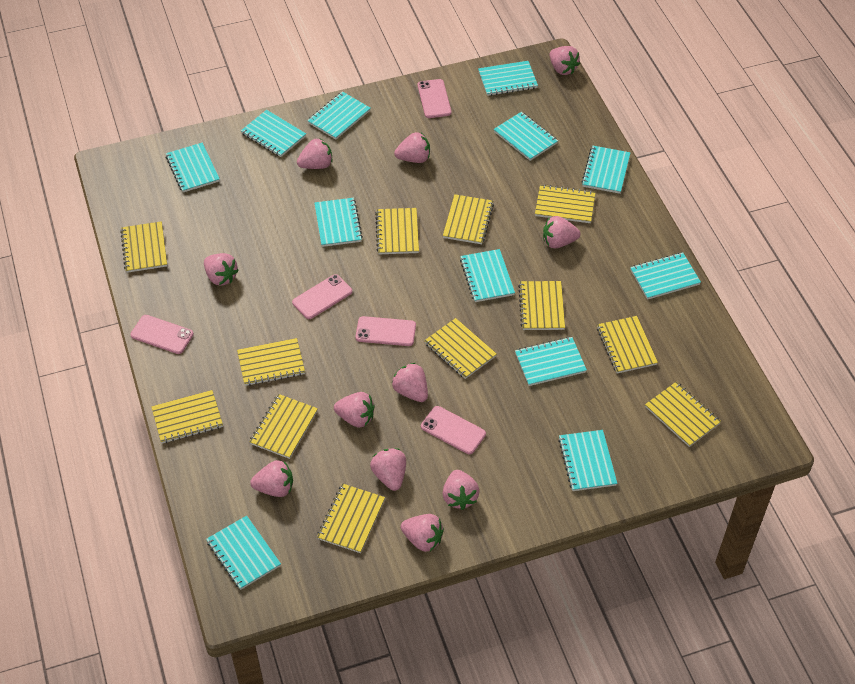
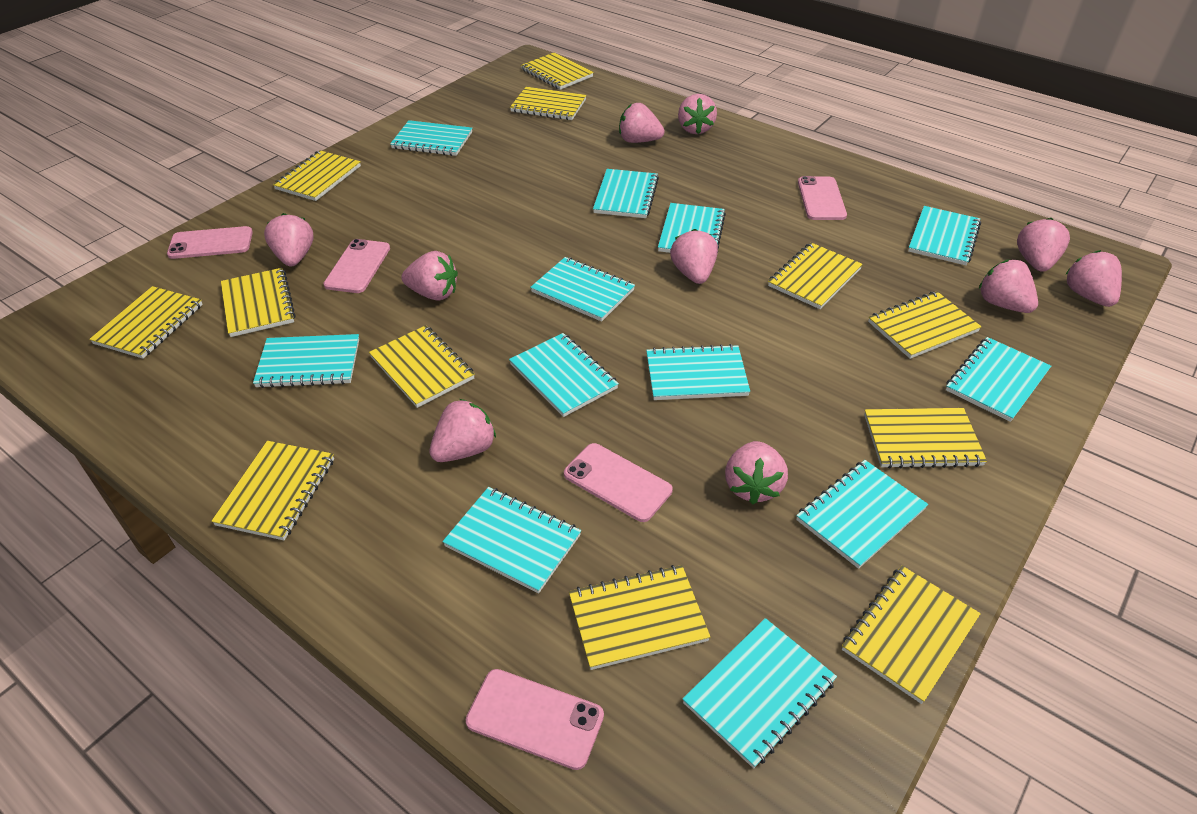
pink strawberry: [204,253,239,286] [250,460,293,497] [297,138,333,169] [334,392,375,428] [370,448,406,491] [392,363,428,402] [394,132,430,163] [401,514,444,552] [442,470,480,510] [543,216,580,248] [549,46,580,75] = 11 -> [264,213,314,266] [401,251,458,301] [429,399,496,462] [619,103,665,143] [670,229,718,284] [678,94,717,134] [725,441,788,504] [979,259,1038,313] [1017,218,1070,272] [1065,250,1122,307] = 10

